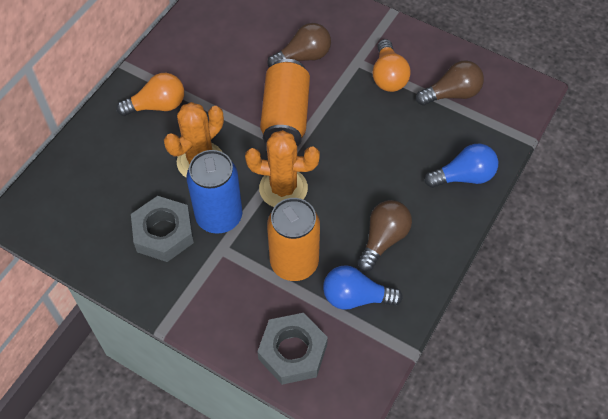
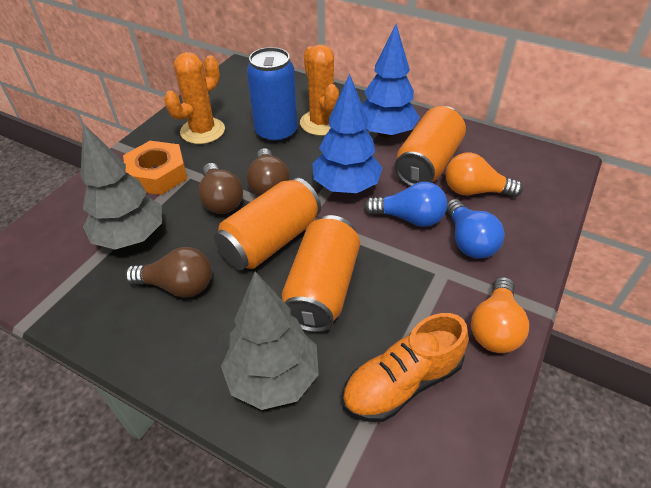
blue tree: none = 0 -> [312,74,383,193] [362,24,420,138] = 2
grey nut: [131,196,194,262] [257,313,328,385] = 2 -> none = 0
grey tree: none = 0 -> [80,123,162,250] [221,272,319,410] = 2
orange can: [260,59,310,146] [267,198,320,281] = 2 -> [214,178,321,270] [282,215,360,333] [395,106,466,186] = 3
orange nut: none = 0 -> [123,141,187,195] = 1
orange shoe: none = 0 -> [342,313,469,422] = 1

